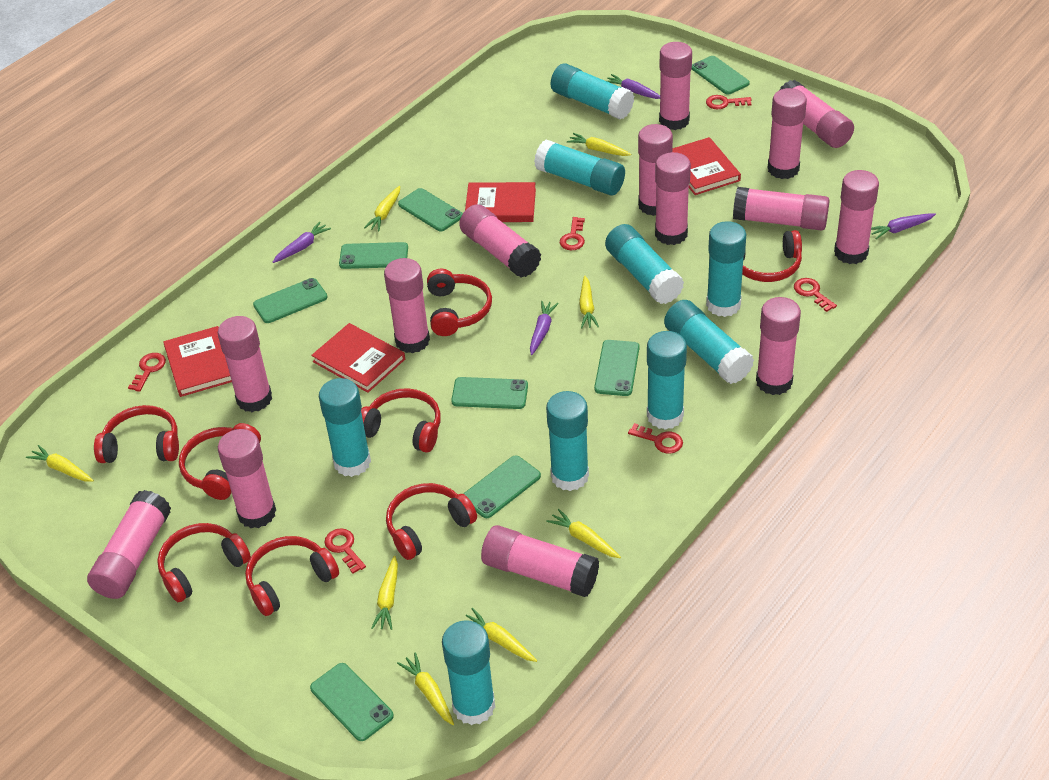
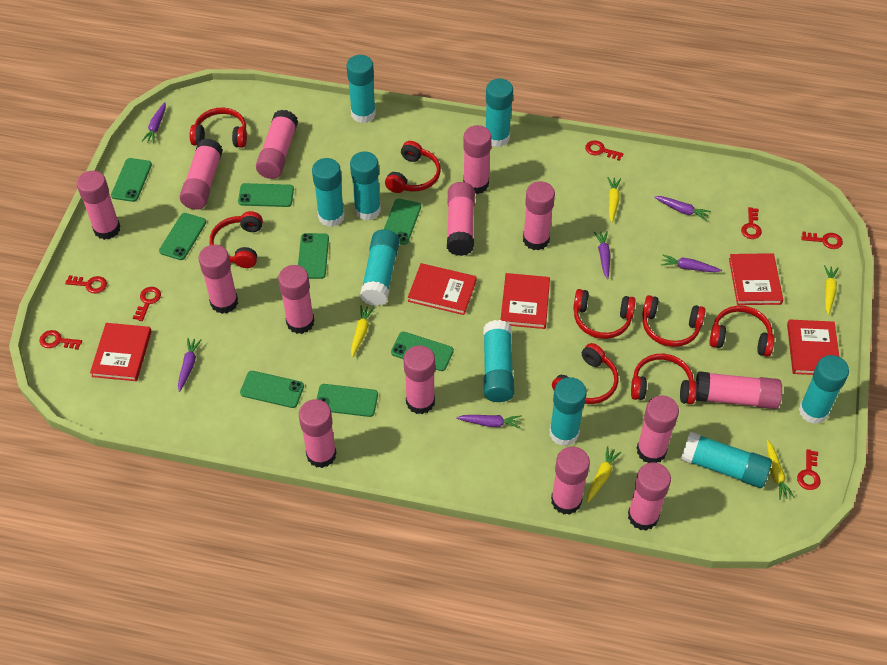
purple carrot: [273,222,331,263] [530,301,559,355] [607,74,660,99] [871,213,936,239] = 4 -> [142,102,166,143] [178,338,202,392] [456,415,522,429] [594,231,611,279] [654,196,711,221] [661,255,722,272] = 6
red book: [163,326,232,397] [311,323,405,393] [465,182,536,222] [672,137,741,195] = 4 -> [90,323,152,381] [408,263,477,315] [501,273,550,329] [729,253,783,305] [787,319,839,375] = 5
red key: [128,353,166,392] [324,528,366,574] [560,217,585,250] [628,423,683,454] [706,95,751,109] [794,278,837,312] = 6 -> [39,330,82,350] [65,275,107,294] [133,287,161,321] [585,141,623,161] [741,207,762,239] [797,449,821,490] [801,232,843,249] = 7
yellow carrot: [26,445,94,482] [364,186,400,231] [371,556,398,630] [397,652,454,725] [465,608,537,662] [546,509,621,558] [567,133,631,156] [579,276,599,329] = 8 -> [351,305,374,357] [587,446,621,502] [608,177,621,222] [767,440,795,500] [824,265,838,315] = 5

